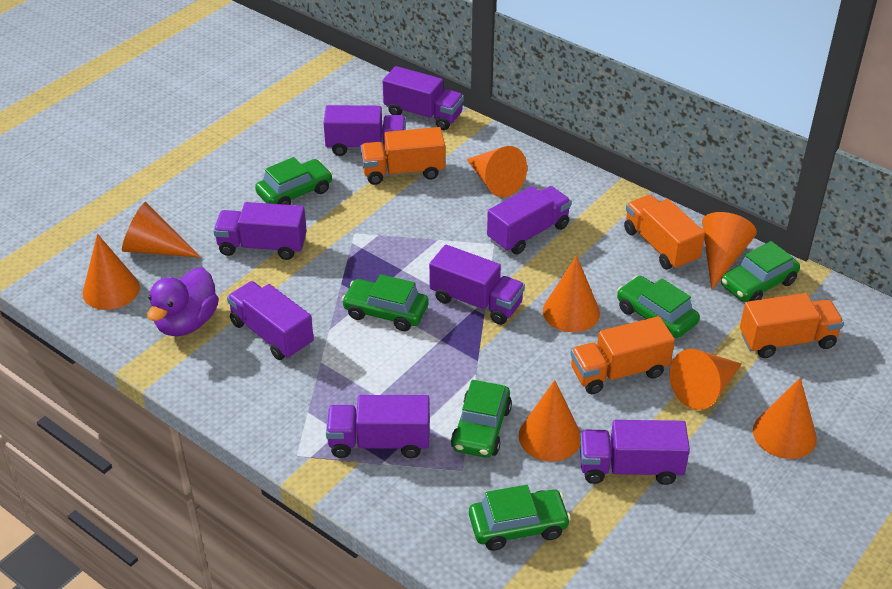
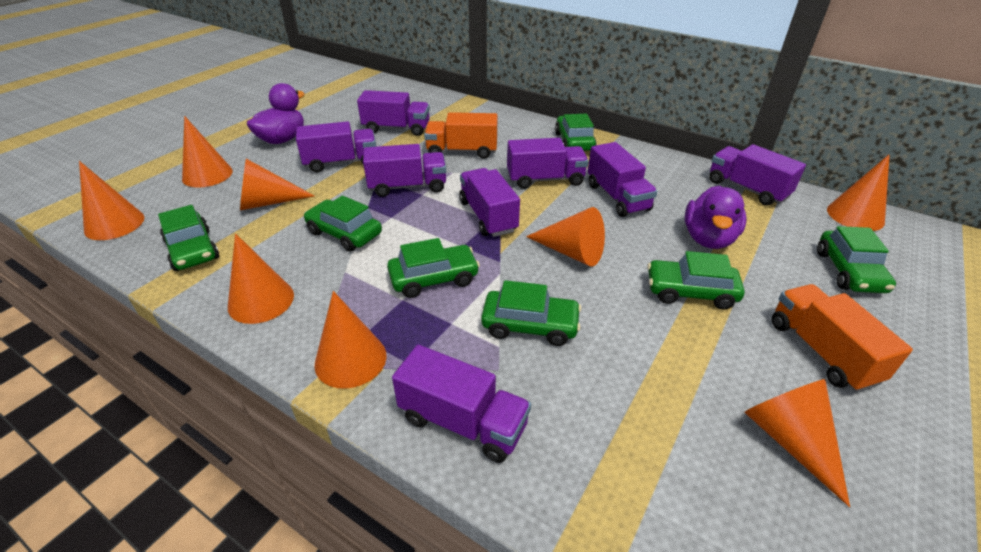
green car: [255,157,333,205] [342,274,429,331] [451,380,512,458] [469,485,571,551] [617,276,700,338] [721,241,800,302] = 6 -> [158,205,219,271] [304,196,382,252] [387,238,480,298] [481,280,582,346] [555,114,597,151] [647,251,745,310] [817,226,896,293] = 7
orange truck: [361,127,445,185] [570,316,675,394] [624,195,705,270] [740,293,844,358] = 4 -> [424,112,498,159] [772,284,913,392] = 2
purple duck: [147,267,219,336] = 1 -> [247,83,305,144] [685,186,747,249] = 2

